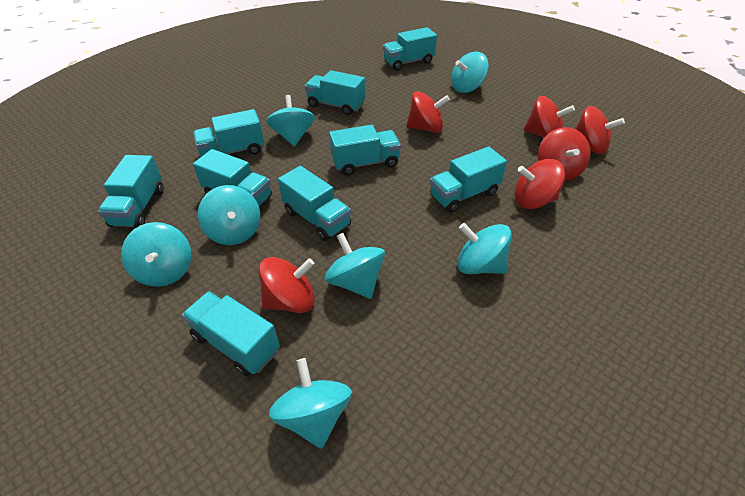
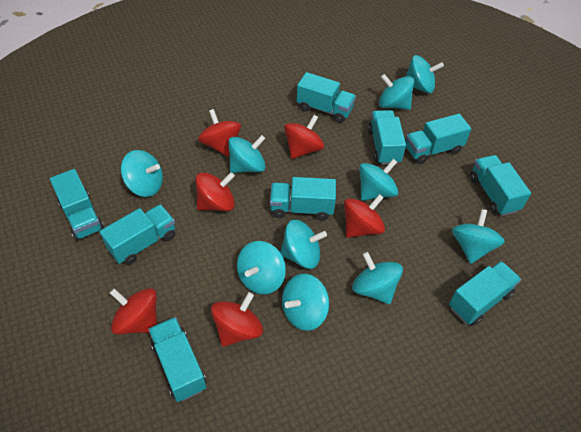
turquoise spinning top: [121,222,191,287] [198,185,260,245] [267,95,315,147] [269,358,352,449] [325,233,385,299] [451,52,489,93] [457,223,512,274] = 7 -> [121,150,163,197] [228,135,266,173] [237,241,286,294] [280,220,327,269] [282,274,329,331] [352,252,403,304] [359,159,398,201] [379,74,414,110] [406,55,444,93] [452,209,505,264] = 10

